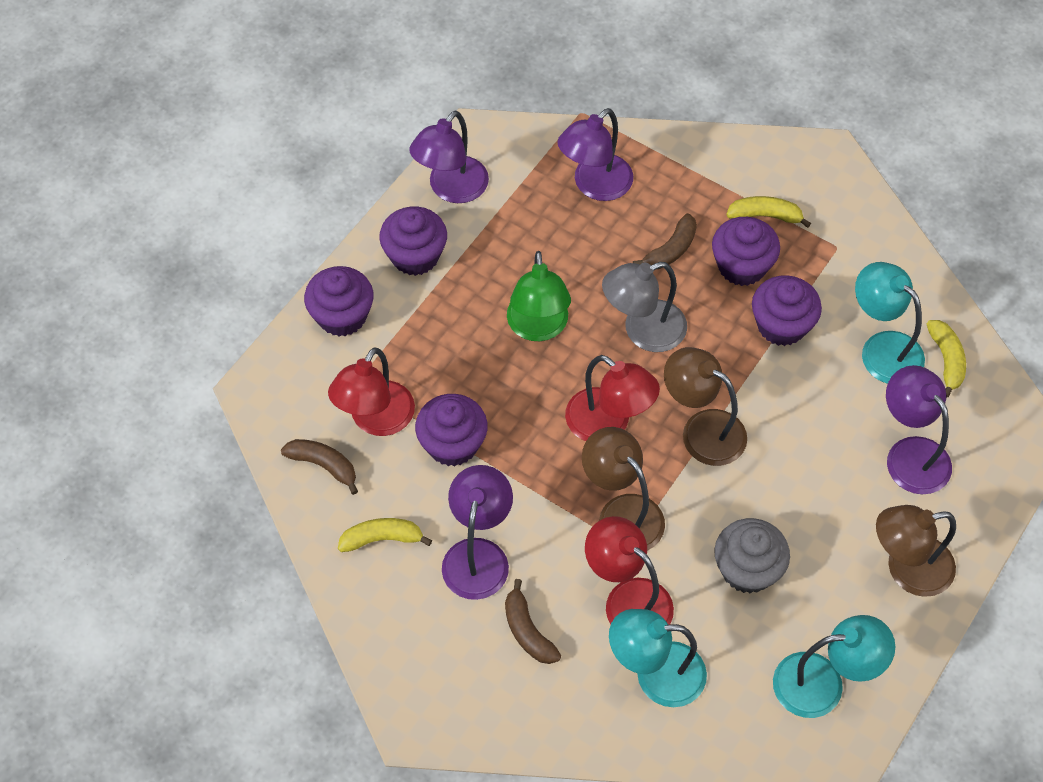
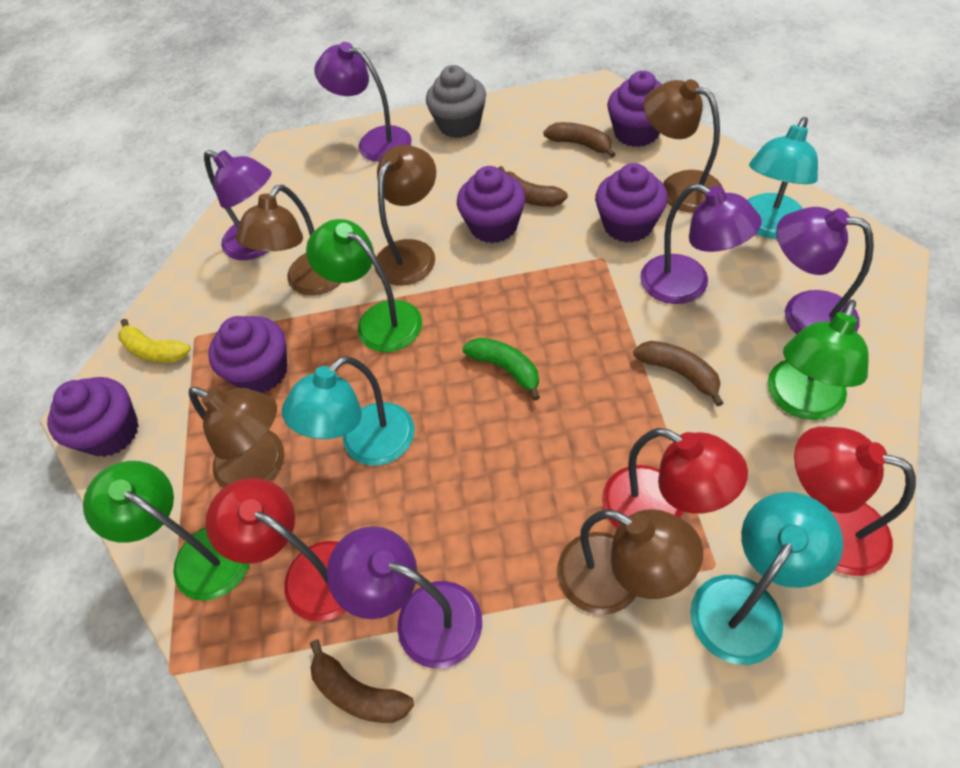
brown banana: [281,439,358,495] [505,579,561,664] [633,213,697,269] = 3 -> [310,639,414,723] [498,166,568,207] [543,122,615,158] [633,341,723,406] = 4
brown lamp: [582,427,665,551] [664,347,747,466] [876,505,956,597] = 3 -> [189,387,284,488] [236,185,340,296] [375,145,436,286] [557,509,703,615] [644,79,722,213] = 5
green banana: none = 0 -> [462,338,540,401] = 1
green lamp: [507,251,571,341] = 1 -> [83,461,250,601] [306,219,422,352] [768,300,869,420] = 3
grey lamp: [602,262,687,352] = 1 -> none = 0
purple lamp: [409,111,489,203] [442,465,513,600] [557,108,633,201] [886,365,952,494] = 4 -> [204,150,272,260] [315,42,412,162] [327,526,482,669] [640,183,762,304] [776,207,874,334] = 5
yellow banana: [338,518,432,552] [726,196,811,228] [927,320,966,398] = 3 -> [119,319,191,363] = 1

